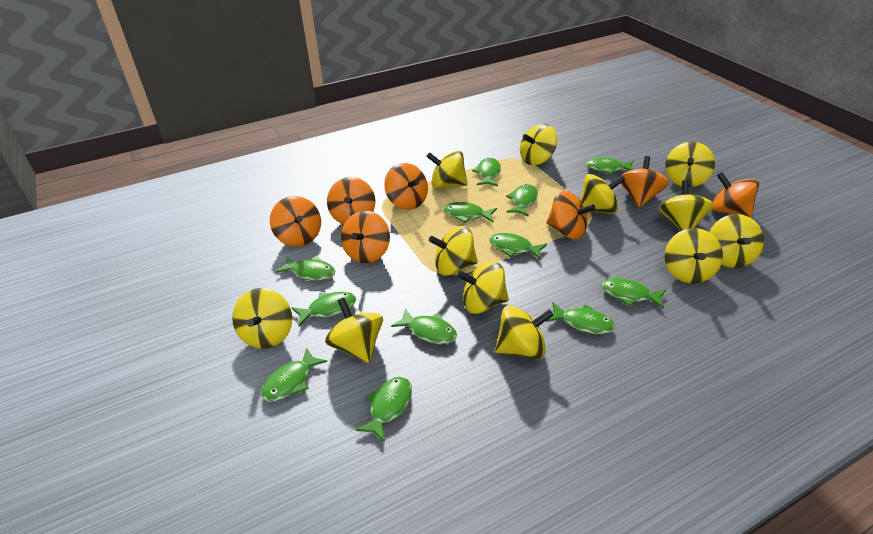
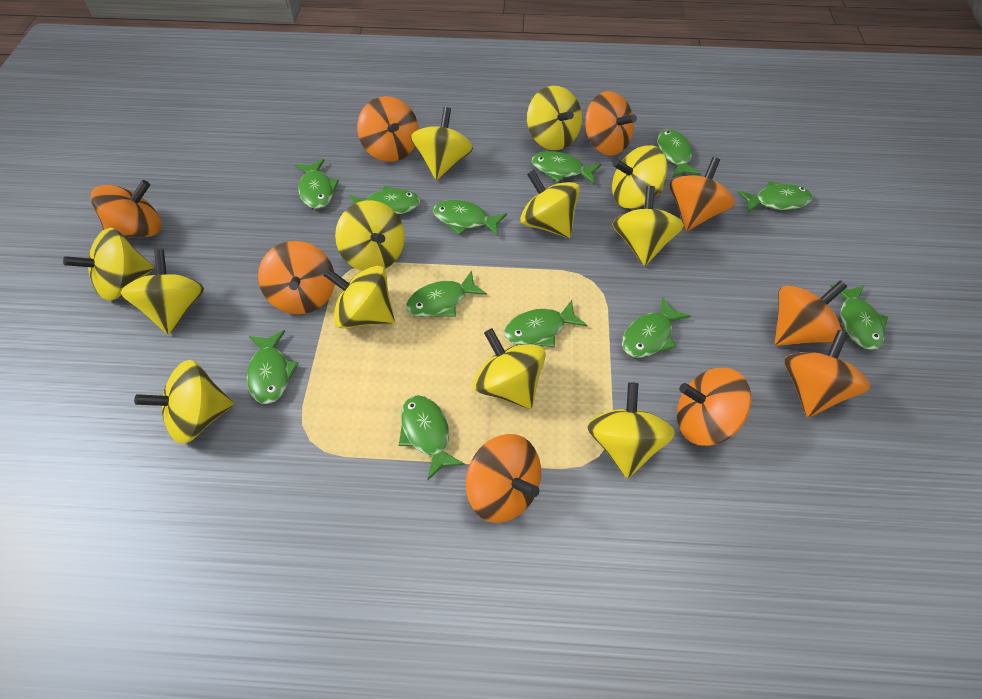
orange spinning top: [270,196,321,246] [327,177,376,225] [341,211,390,263] [384,163,428,210] [547,191,595,240] [621,156,669,208] [712,172,759,218] = 7 -> [90,180,162,238] [258,241,335,314] [357,96,419,162] [466,434,541,523] [585,91,637,156] [670,157,735,231] [677,368,751,446] [775,280,847,346] [784,330,870,417] = 9

